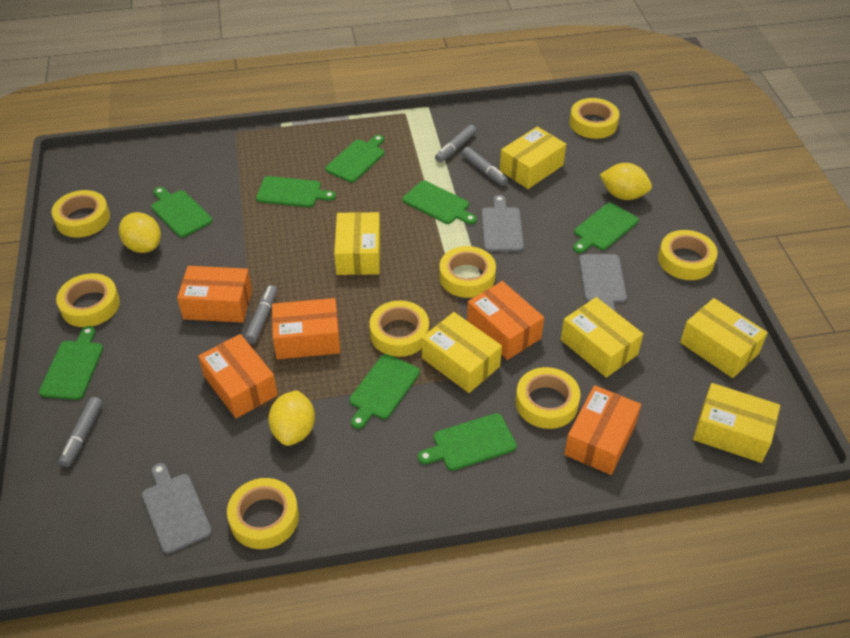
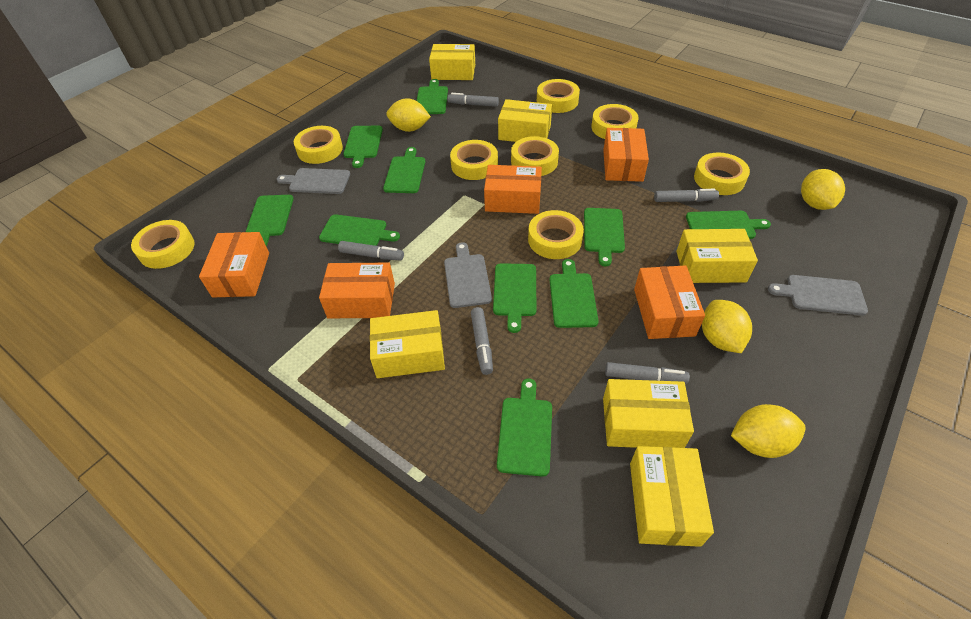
green cutting board: [39,326,103,400] [151,187,212,238] [256,176,336,207] [325,135,384,182] [349,354,420,429] [403,181,477,224] [418,413,517,471] [573,203,639,253] = 8 -> [246,195,293,246] [319,214,400,246] [343,126,383,168] [383,147,425,193] [417,79,448,114] [493,263,536,333] [497,378,552,477] [549,259,599,328] [584,208,625,266] [686,211,771,239] = 10
grey marker: [59,397,102,467] [245,285,277,344] [435,125,476,162] [462,147,508,186] = 4 -> [338,241,404,261] [448,93,499,107] [471,307,493,375] [605,362,690,384] [654,189,719,202] = 5
yellow lemon: [119,212,161,253] [268,390,315,446] [600,163,652,200] = 3 -> [387,98,431,132] [702,300,752,353] [731,404,806,458] [801,169,845,210] = 4

